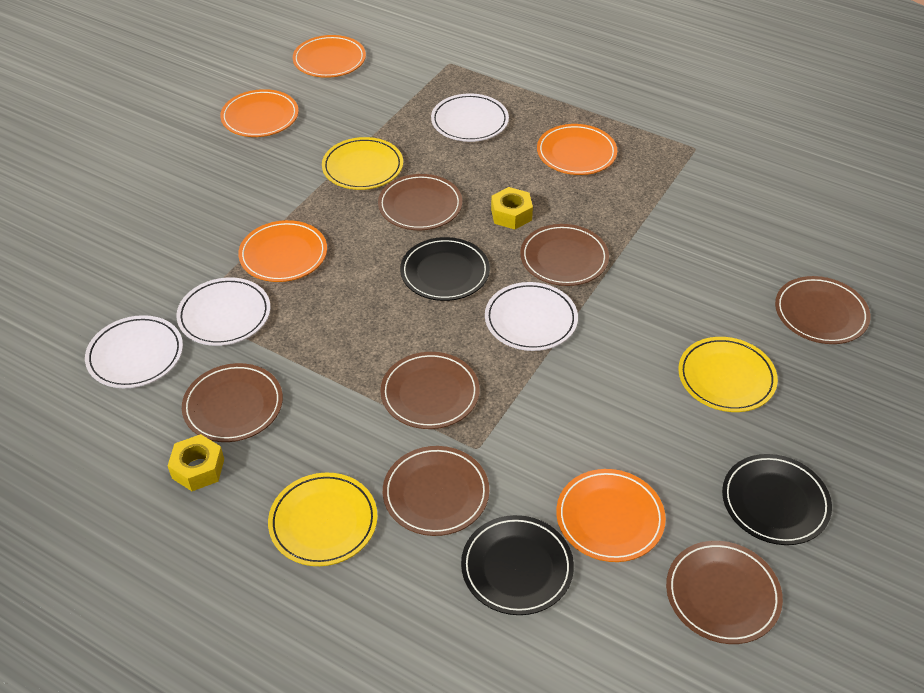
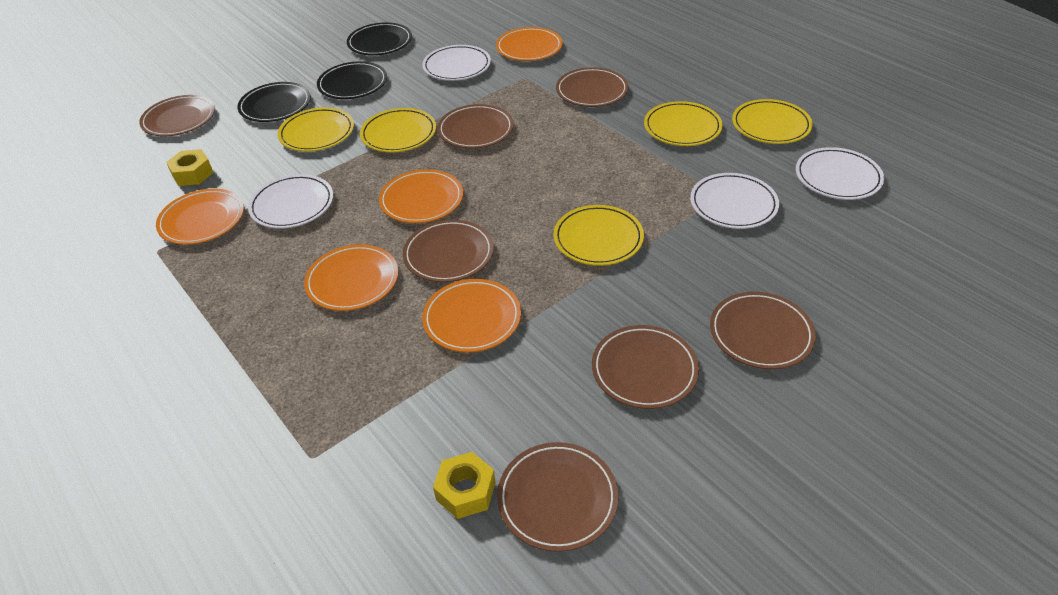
yellow plate: [268,473,378,566] [322,137,403,190] [678,337,778,412] = 3 -> [278,107,354,152] [360,108,436,153] [554,205,644,266] [644,101,723,146] [732,99,813,144] = 5

